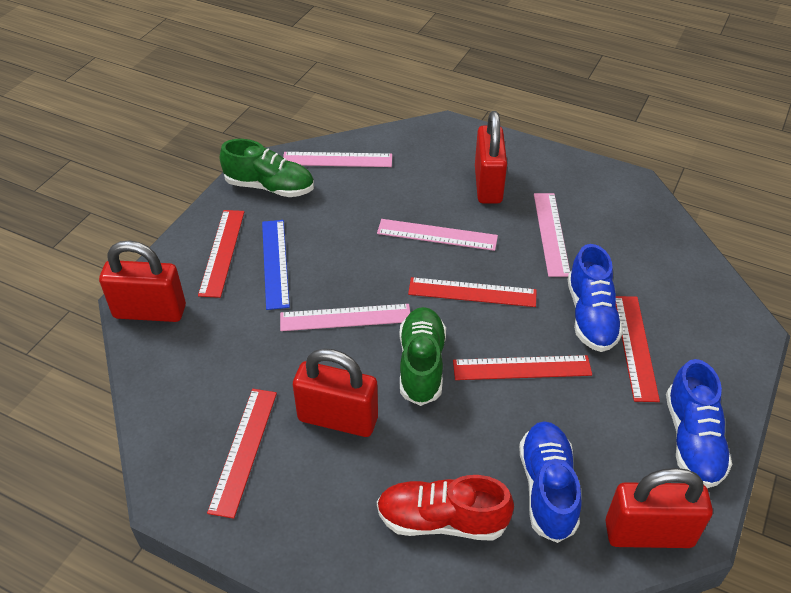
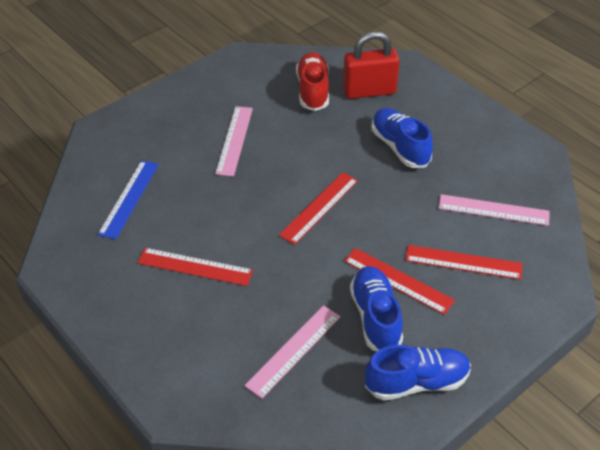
green shoe: [220,139,314,197] [399,307,446,406] = 2 -> none = 0
pink ruler: [280,304,410,331] [283,152,392,167] [377,219,498,251] [534,193,570,277] = 4 -> [215,106,253,177] [244,305,341,398] [439,194,550,226] = 3
red padlock: [99,240,186,322] [293,348,378,437] [475,111,507,204] [605,468,713,548] = 4 -> [343,31,400,99] = 1
red ruler: [198,210,244,298] [207,389,277,519] [408,277,537,307] [453,355,592,380] [616,296,660,402] = 5 -> [137,248,253,286] [279,172,358,245] [344,248,455,315] [405,245,522,280] = 4

